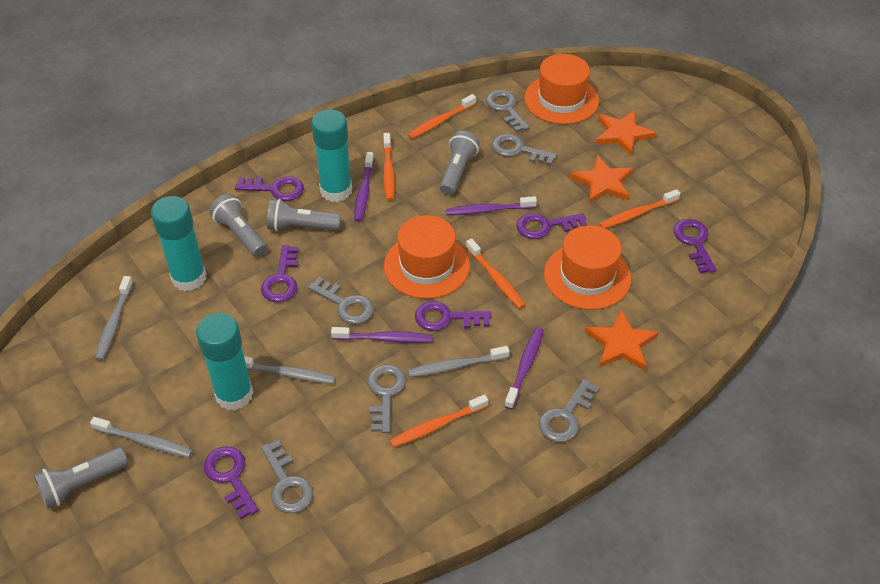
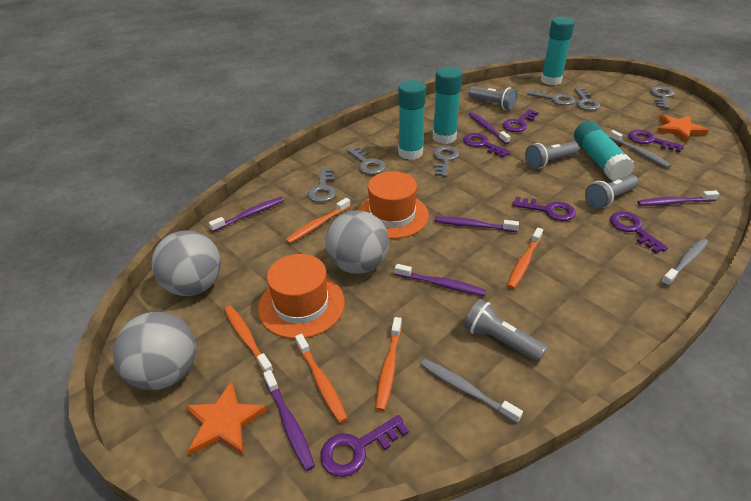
grey ball: none = 0 -> [113,312,196,390] [152,230,221,296] [325,211,389,274] = 3
grey toothbrush: [90,417,193,458] [95,276,133,361] [244,356,336,384] [408,346,510,377] = 4 -> [421,359,523,423] [609,130,671,168] [661,238,708,286] = 3
orange hat: [384,215,470,299] [524,54,599,124] [544,225,631,310] = 3 -> [258,254,345,339] [357,171,429,239] = 2
orange star: [570,155,633,203] [585,310,659,370] [596,111,656,155] = 3 -> [185,381,268,455] [656,114,708,142] = 2
purple toothbrush: [331,327,433,343] [354,152,374,222] [446,196,537,215] [504,327,544,409] = 4 -> [209,197,284,232] [263,370,315,471] [395,264,486,296] [435,216,519,232] [469,112,510,144] [637,191,719,206] = 6
turquoise glue stick: [151,196,206,291] [196,313,253,410] [311,109,352,202] = 3 -> [398,80,426,160] [433,67,462,144] [541,17,575,85] [574,121,635,181] = 4

